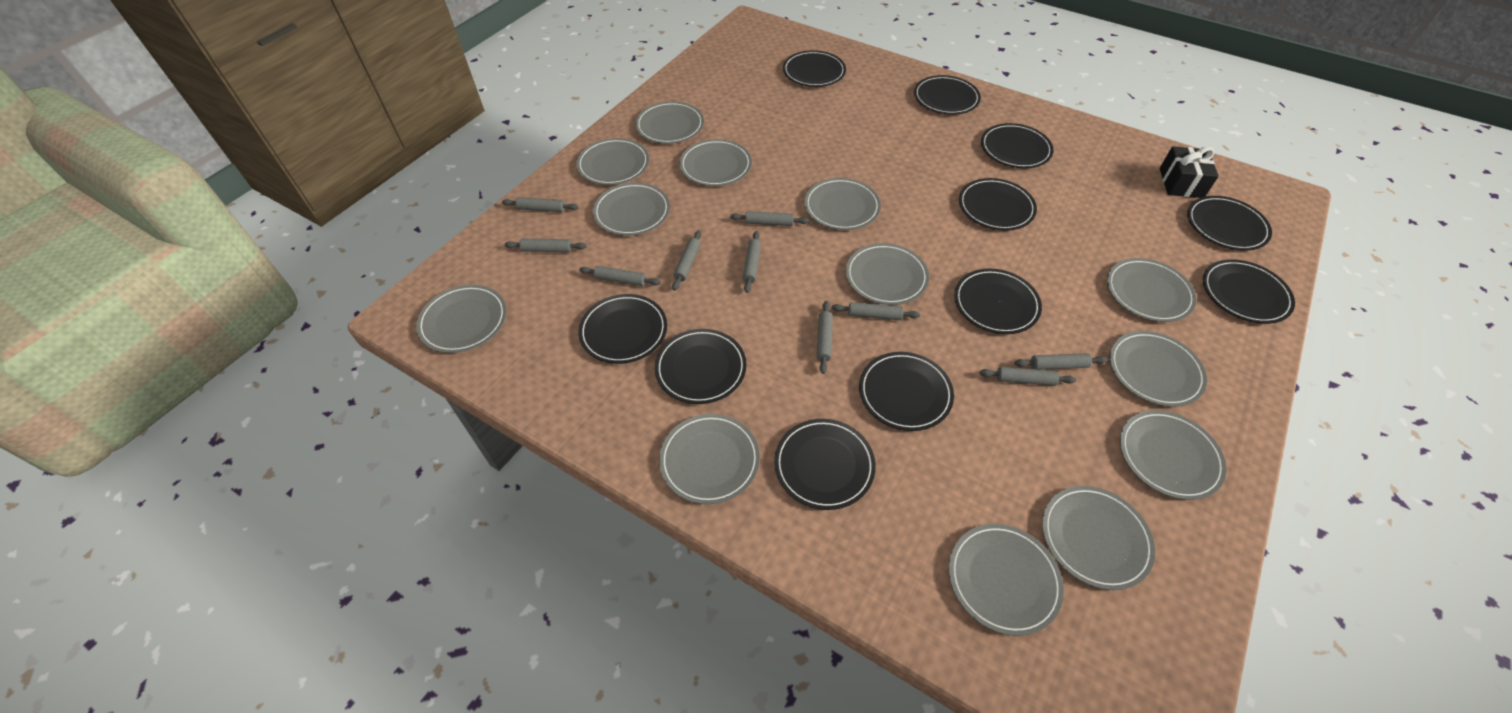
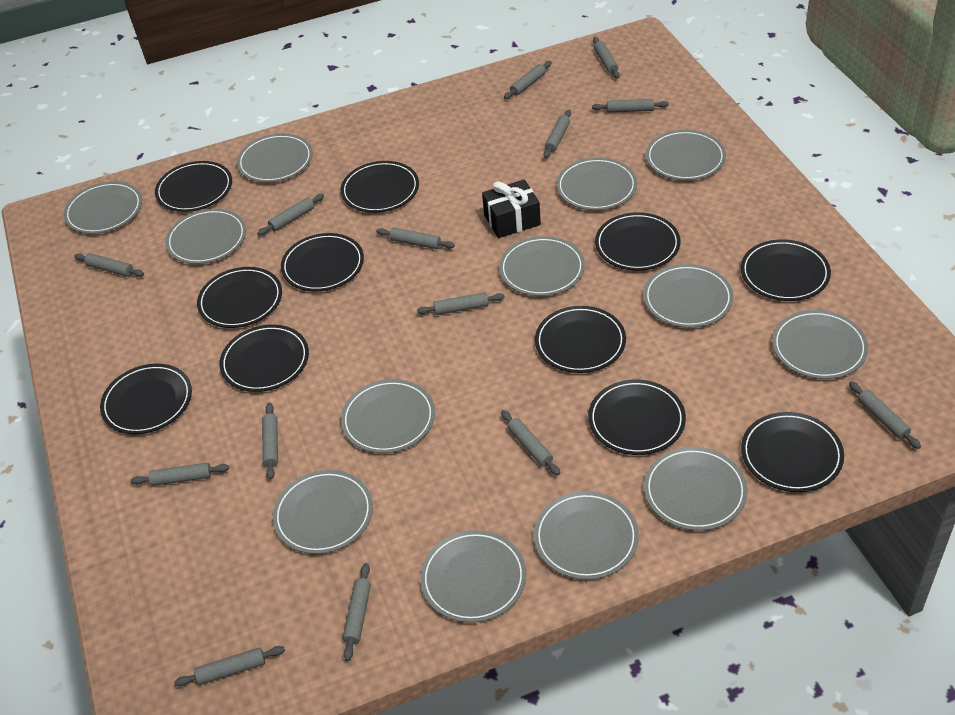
grey rolling pin: [502,197,579,212] [505,239,587,252] [580,266,661,286] [672,230,701,290] [730,211,809,226] [743,231,761,293] [817,301,833,374] [832,302,920,320] [980,367,1076,386] [1015,353,1108,370] = 10 -> [74,253,144,277] [131,463,229,486] [174,646,285,687] [257,194,324,236] [262,403,278,480] [343,563,371,661] [376,228,455,249] [417,292,505,315] [501,410,560,476] [504,61,552,99] [544,110,571,158] [592,99,669,113] [593,37,620,79] [849,381,921,449] = 14

